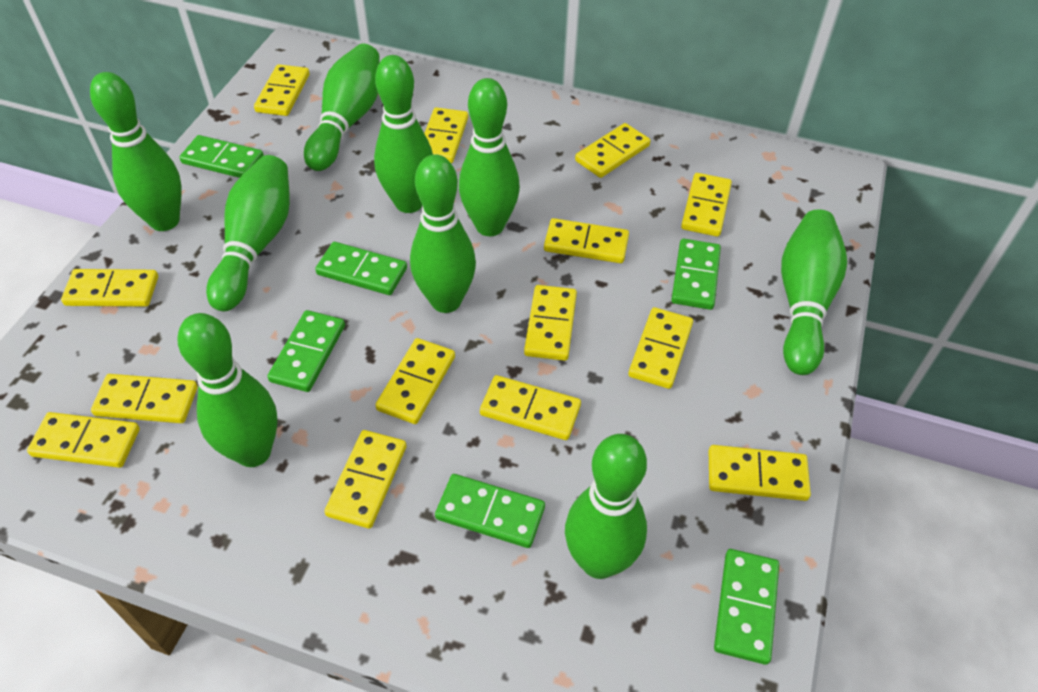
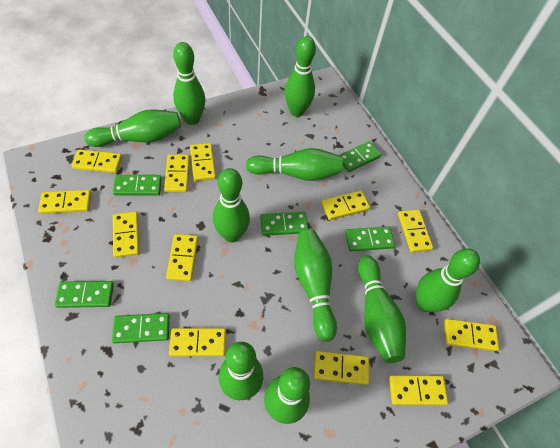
green bowling pin: [90,72,182,231] [178,313,278,467] [206,155,290,312] [304,44,380,171] [374,55,433,213] [410,154,476,313] [459,78,520,236] [565,434,647,579] [781,209,847,375] = 9 -> [84,109,181,147] [173,42,205,125] [213,168,250,242] [219,342,263,400] [246,148,342,181] [264,367,310,424] [285,36,316,117] [294,230,337,342] [358,256,406,363] [416,249,480,312] = 10
yellow domino: [27,412,140,468] [61,269,158,307] [91,374,198,423] [254,64,310,116] [324,430,406,529] [375,338,455,424] [424,108,468,163] [480,375,581,440] [524,285,577,361] [544,218,629,263] [575,123,650,178] [628,307,693,389] [681,173,732,237] [709,445,811,501] = 14 -> [38,190,91,214] [72,149,122,173] [113,211,139,258] [164,154,190,192] [166,234,198,281] [169,328,226,356] [190,143,216,181] [314,351,369,385] [321,191,370,220] [389,375,448,405] [398,209,433,252] [444,319,499,351] = 12

